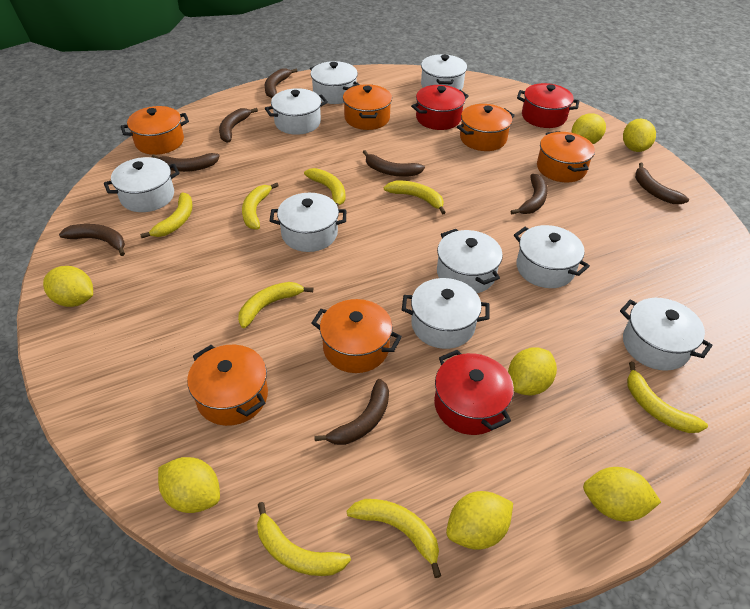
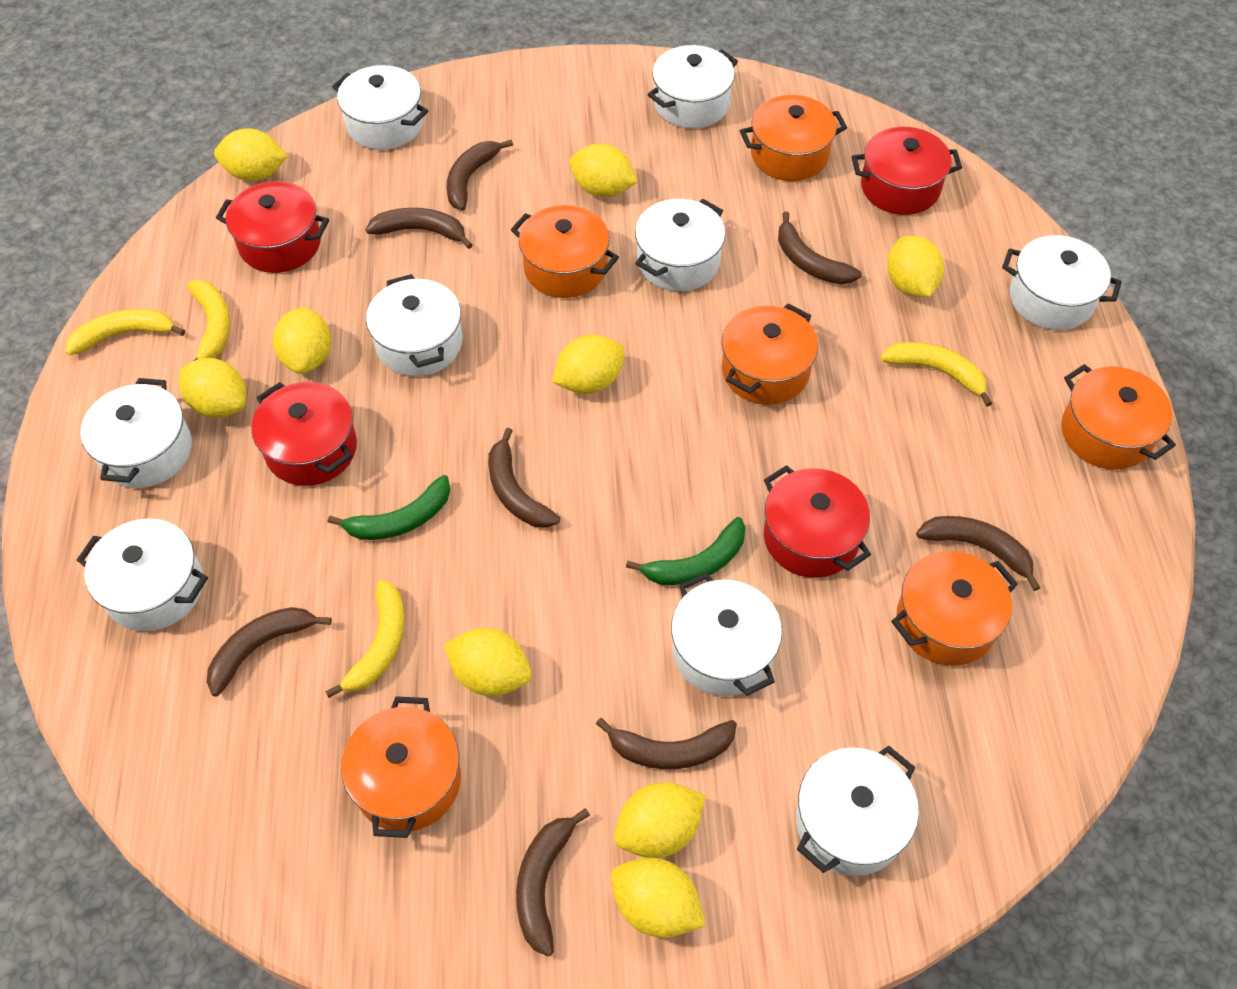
green banana: none = 0 -> [328,475,450,540] [626,517,745,585] = 2
red pot: [411,85,469,130] [434,350,514,435] [517,83,579,128] = 3 -> [216,181,329,273] [251,382,357,486] [764,465,871,578] [852,127,962,215] = 4
yellow banana: [140,193,193,238] [238,282,313,328] [242,182,279,229] [257,502,351,576] [304,168,346,207] [347,499,441,578] [384,181,446,214] [627,362,708,433] = 8 -> [65,309,185,355] [187,280,230,361] [325,580,405,698] [880,342,992,407] = 4
yellow lemon: [43,266,93,307] [158,457,220,513] [446,491,513,550] [508,347,557,395] [572,113,606,144] [583,467,661,521] [623,119,656,152] = 7 -> [179,358,246,418] [214,128,288,181] [273,308,331,374] [444,628,532,696] [552,335,625,394] [569,144,638,197] [611,857,705,938] [614,782,706,858] [887,236,944,297] = 9

